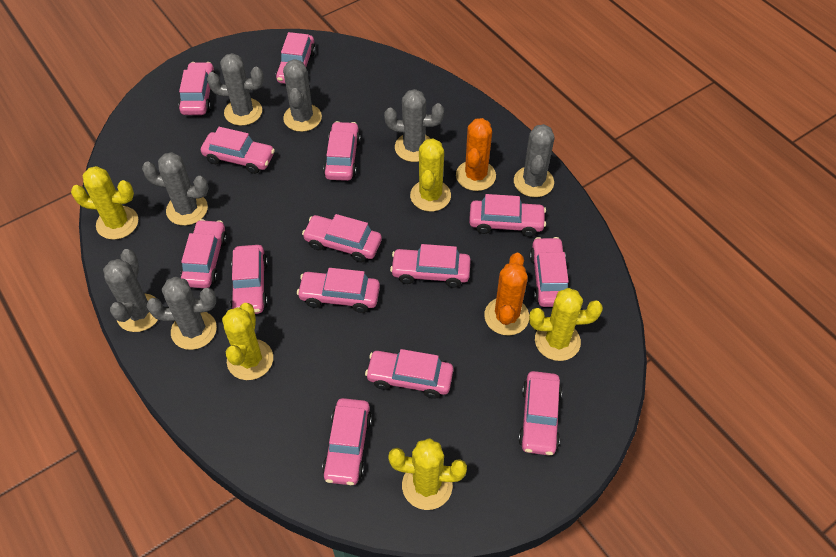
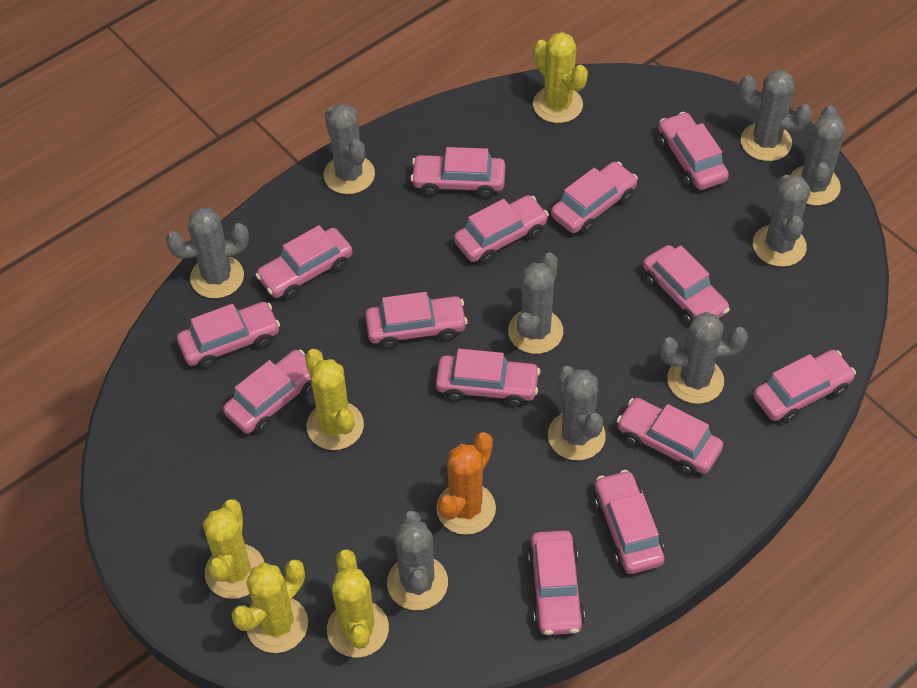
grey cactus: [103,249,158,332] [142,152,209,225] [147,277,217,350] [207,53,264,126] [283,59,322,132] [384,89,444,162] [514,124,555,197] = 7 -> [166,208,249,298] [324,103,375,194] [387,511,448,610] [508,253,563,354] [548,366,606,460] [660,312,748,404] [739,70,813,161] [753,175,810,267] [790,106,846,206] = 9
orange cactus: [456,118,496,191] [484,253,529,335] = 2 -> [436,432,496,535] = 1

